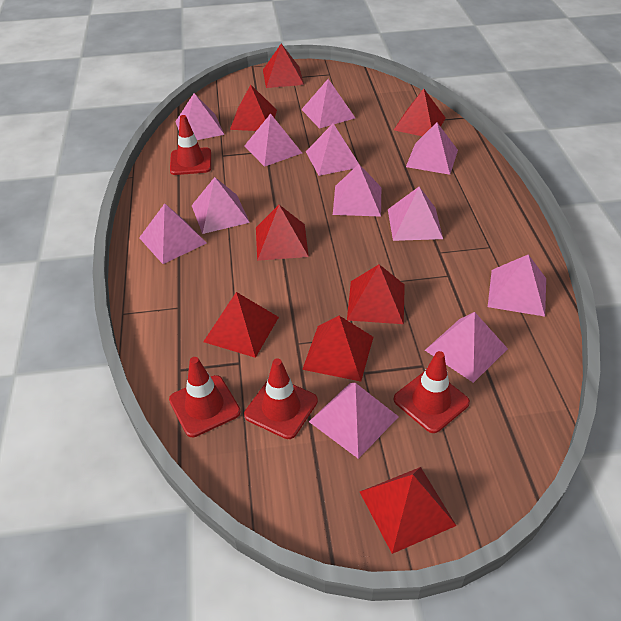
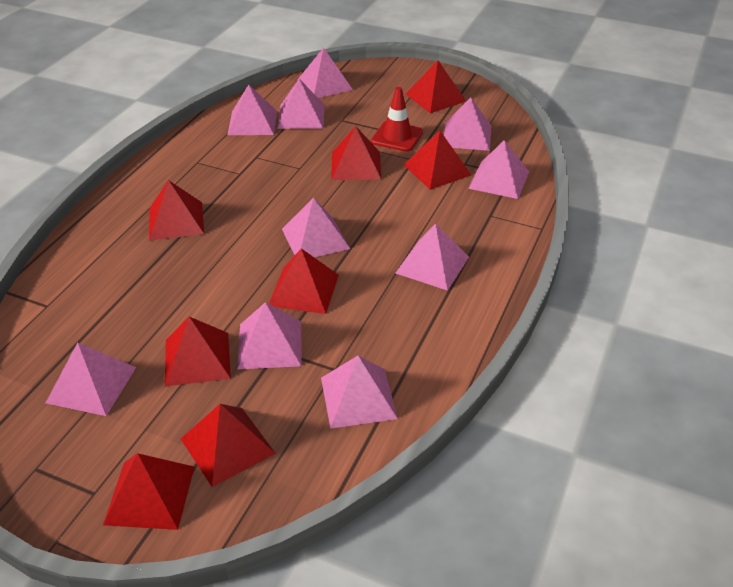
pink pyramid: [139,203,207,264] [175,93,225,140] [192,177,250,234] [244,114,302,167] [301,79,355,129] [306,124,359,176] [309,383,399,459] [333,164,381,217] [388,187,443,241] [406,122,458,175] [425,312,508,383] [488,254,546,317] = 12 -> [46,342,136,416] [228,85,277,135] [237,302,302,369] [277,79,325,129] [282,198,350,258] [297,48,353,98] [321,356,398,429] [395,223,469,291] [444,98,491,151] [468,140,529,199] = 10
red traffic cone: [169,357,241,437] [170,115,211,175] [244,358,318,439] [394,351,470,433] = 4 -> [371,87,423,152] = 1

